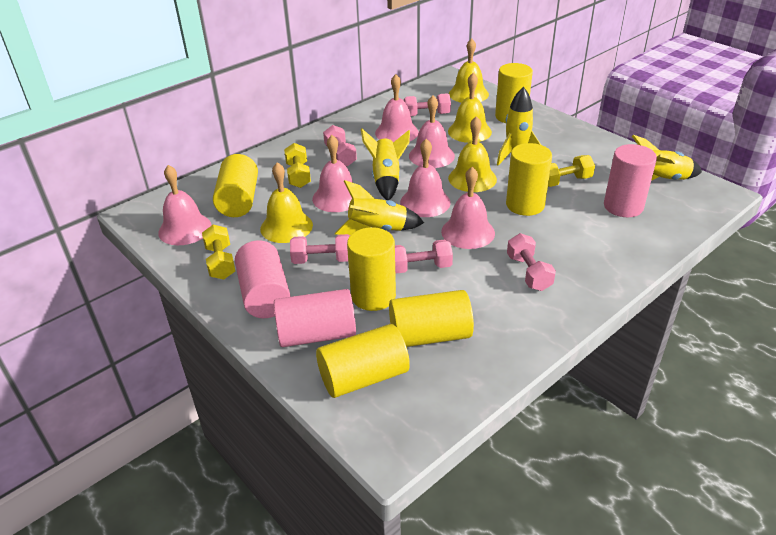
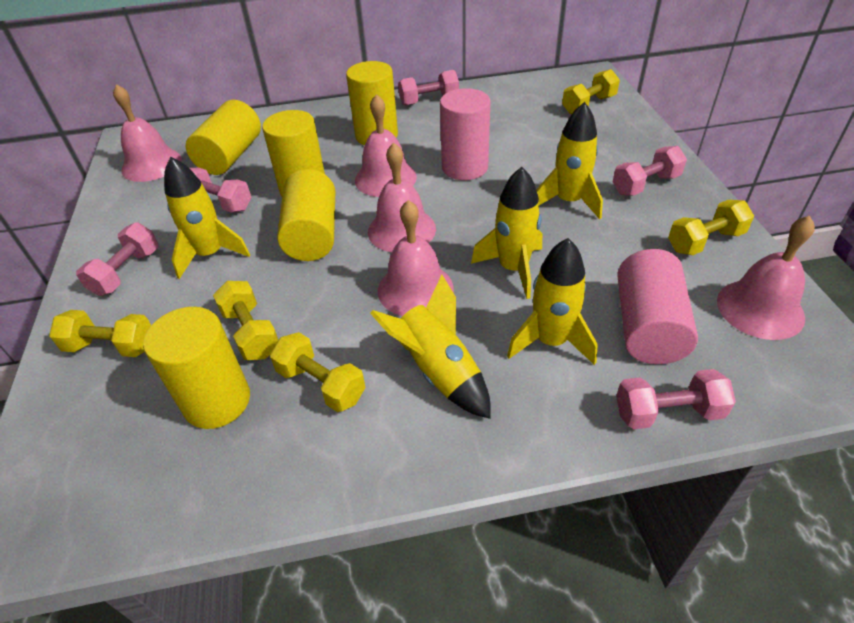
pink bell: [158,165,212,245] [312,135,353,212] [375,74,419,142] [400,139,451,217] [409,95,455,168] [441,167,495,249] = 6 -> [113,84,182,182] [355,94,417,197] [368,143,436,252] [378,200,453,316] [717,216,815,340] = 5
pink cylinder: [235,240,291,318] [274,289,356,347] [604,144,657,217] = 3 -> [440,88,491,180] [617,249,698,364] = 2
yellow bell: [260,162,313,243] [448,73,492,143] [448,116,497,192] [449,38,489,103] = 4 -> none = 0
yellow cylinder: [213,154,258,217] [316,324,410,398] [347,227,396,311] [389,290,474,347] [495,63,533,123] [506,143,552,216] = 6 -> [143,307,250,429] [186,100,261,175] [262,110,325,197] [277,169,336,261] [346,61,398,145] = 5
yellow dumbbell: [202,225,235,280] [284,143,311,188] [548,155,595,187] = 3 -> [49,310,151,357] [213,281,278,360] [270,332,366,412] [562,69,620,114] [668,200,754,255] = 5
yellow rocket: [335,180,424,235] [361,129,410,200] [497,87,541,166] [632,135,702,181] = 4 -> [164,157,250,279] [370,275,491,419] [471,167,542,299] [507,238,598,365] [536,102,603,220] = 5

